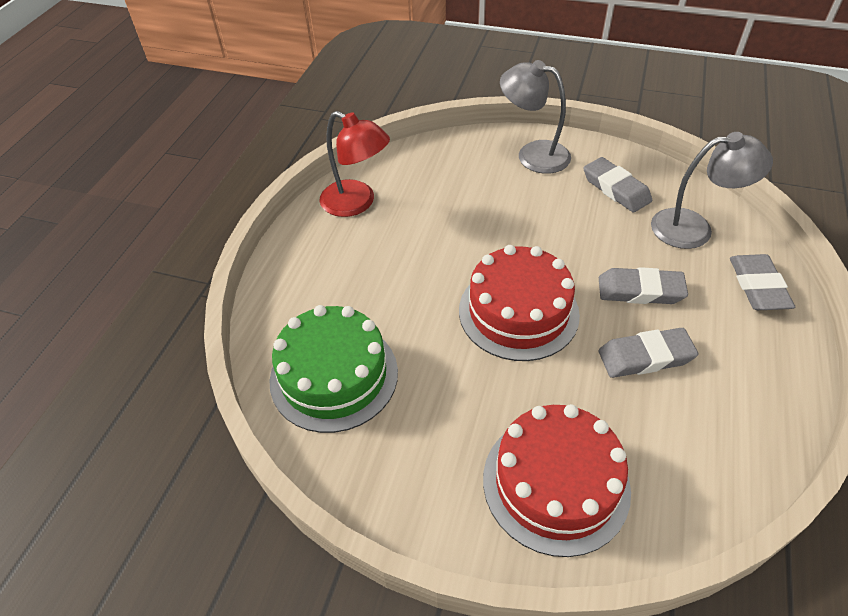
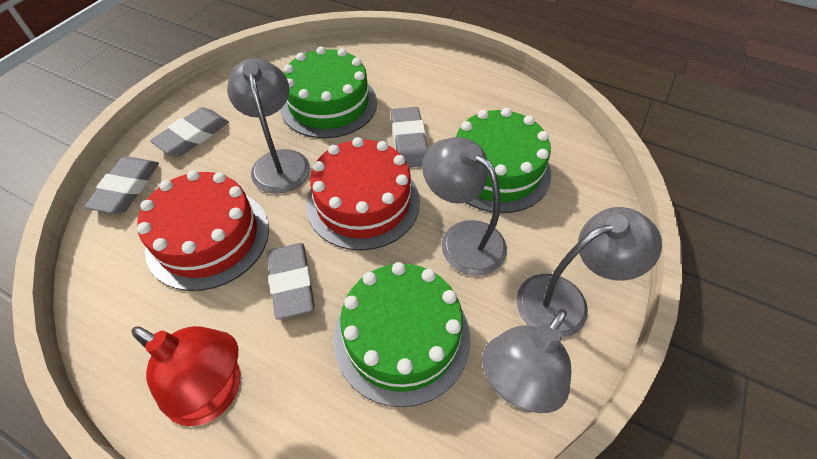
green cake: [269,305,398,433] = 1 -> [280,46,377,138] [333,262,470,407] [456,108,551,213] = 3
grey lamp: [500,60,571,174] [651,132,773,249] = 2 -> [227,58,310,194] [422,137,507,275] [482,309,571,413] [516,207,662,338] = 4

